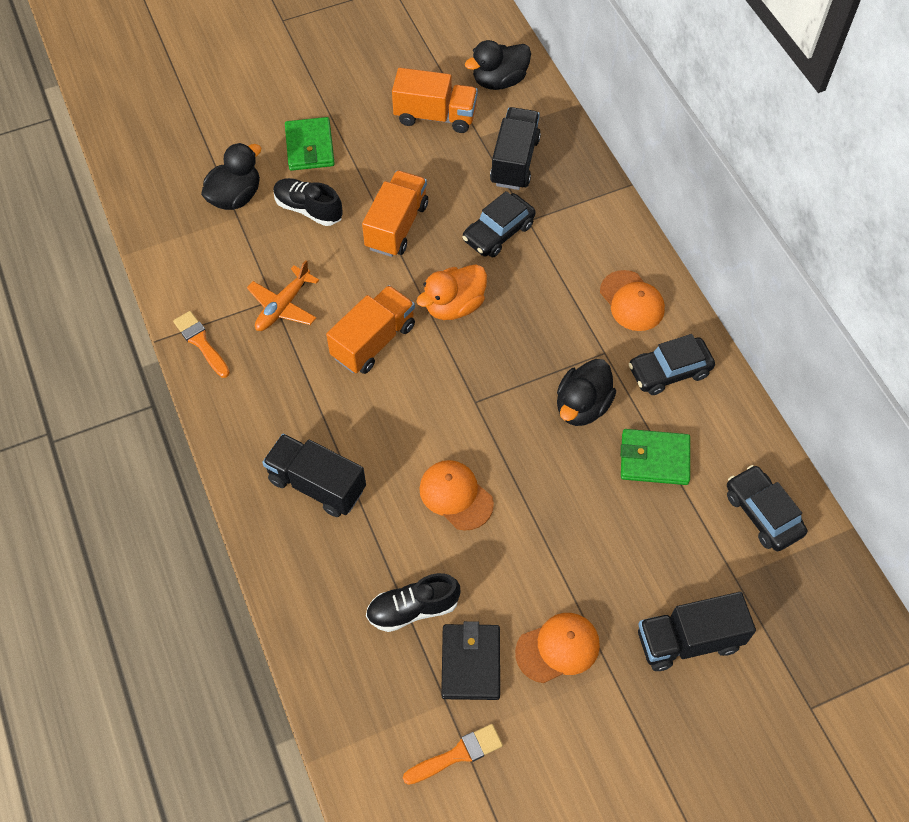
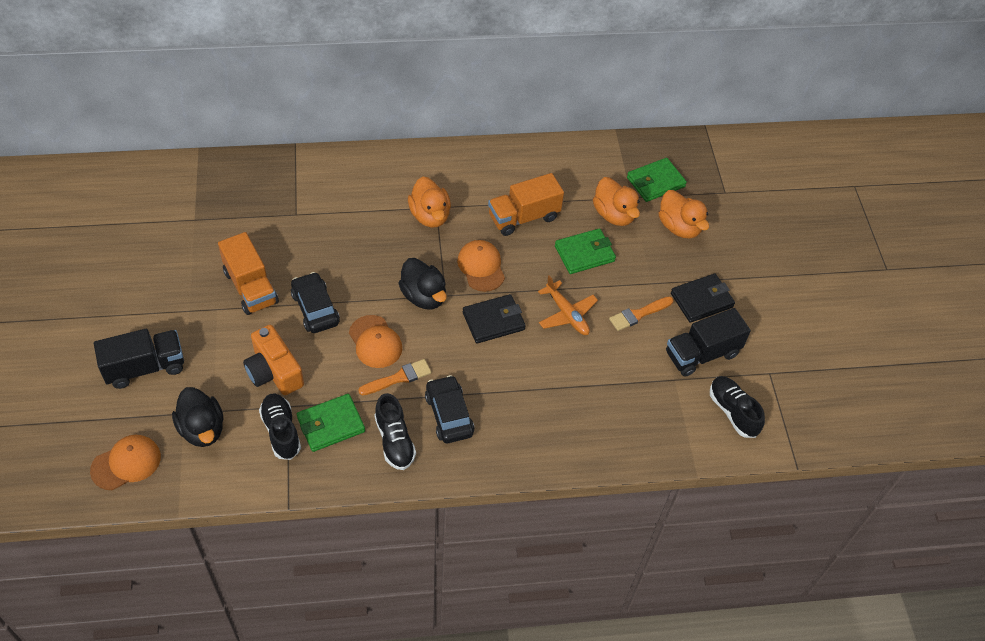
black car: [462,191,536,257] [629,334,715,395] [727,465,807,551] = 3 -> [291,272,340,333] [425,375,474,443] = 2
black duck: [201,143,261,210] [465,40,531,90] [557,359,616,426] = 3 -> [172,387,223,447] [398,258,447,310] = 2
black shoe: [274,178,342,226] [366,573,460,632] = 2 -> [259,393,301,460] [374,393,416,470] [710,376,765,438] = 3
black truck: [262,434,366,517] [490,107,541,190] [638,592,756,671] = 3 -> [94,329,184,389] [666,308,751,377] = 2
black wallet: [441,621,500,700] = 1 -> [462,294,526,343] [671,274,735,323] = 2
green wallet: [285,117,335,171] [621,429,690,485] = 2 -> [297,394,365,452] [555,228,616,274] [627,158,687,202] = 3
orange camera: none = 0 -> [243,325,304,395] = 1
orange duck: [417,264,487,320] = 1 -> [408,176,451,227] [593,177,640,226] [659,190,709,238] = 3
orange truck: [326,285,415,374] [362,170,428,257] [392,68,478,133] = 3 -> [218,232,279,315] [488,173,564,236] = 2

